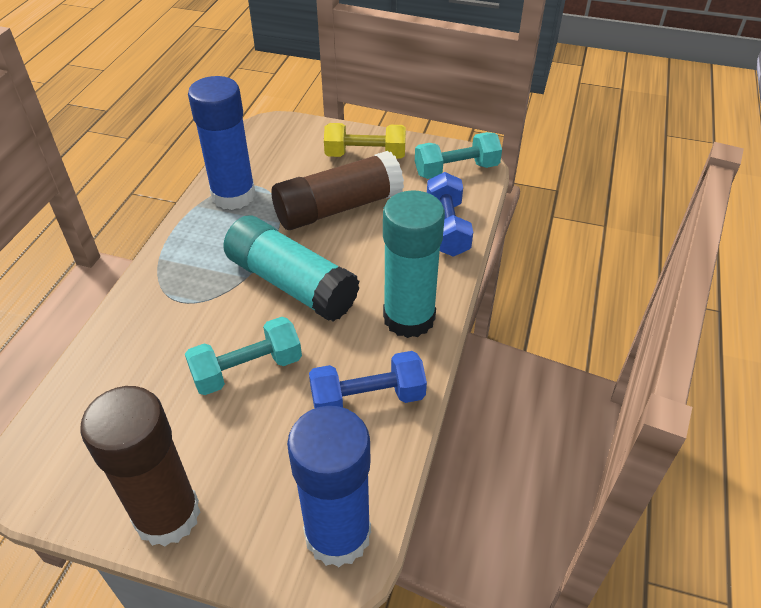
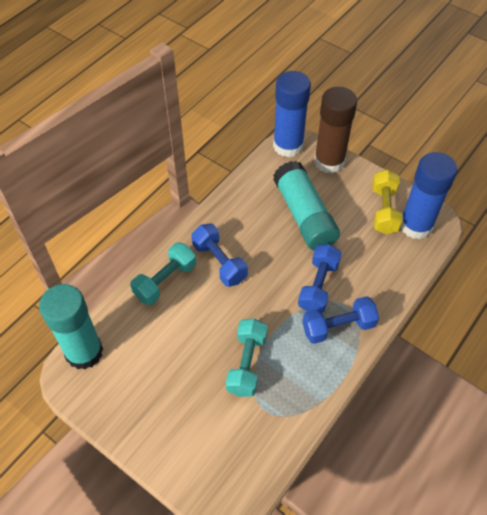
blue dumbbell: [309,351,427,409] [427,172,473,257] = 2 -> [191,224,248,287] [298,244,342,313] [302,296,379,344] = 3
brown glue stick: [80,386,200,546] [272,151,404,230] = 2 -> [314,87,357,173] = 1

